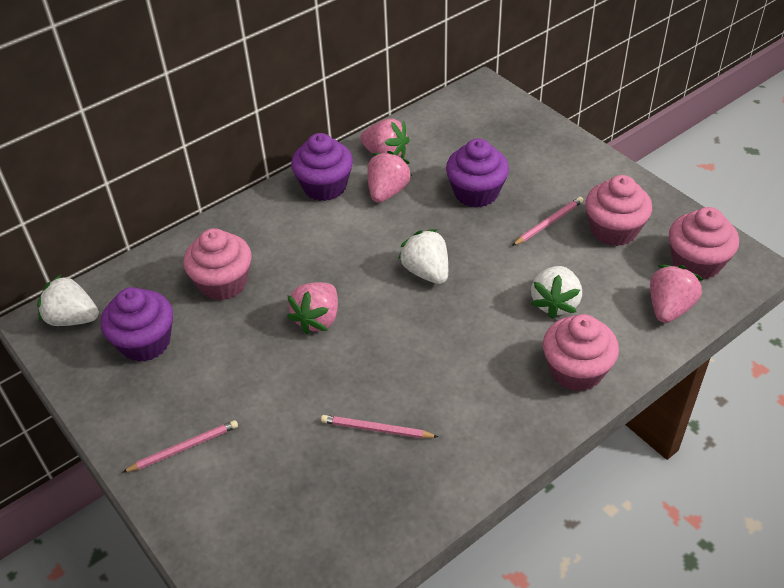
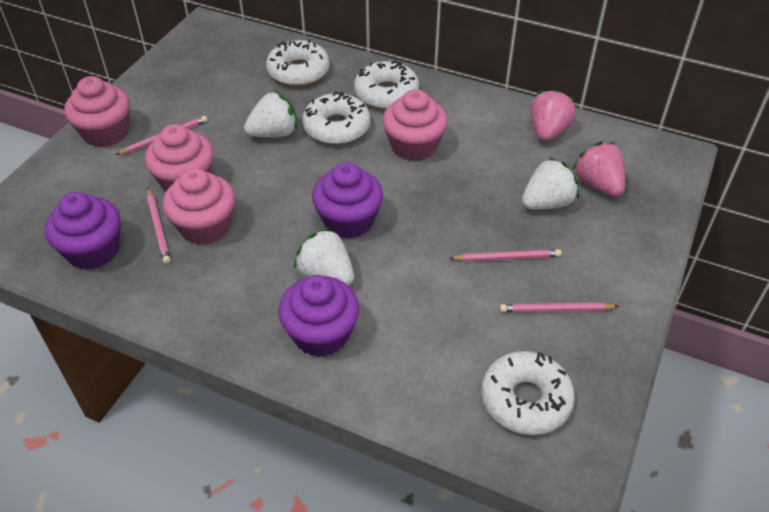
pink pencil: [122,420,238,473] [321,415,438,439] [512,197,583,246] = 3 -> [116,116,207,155] [147,188,171,264] [449,249,561,261] [500,302,619,312] = 4
pink strawberry: [287,282,338,334] [360,118,410,158] [367,151,412,203] [650,265,704,323] = 4 -> [530,88,577,141] [572,141,625,197] = 2
white donut: none = 0 -> [266,39,330,86] [302,91,371,145] [354,60,419,109] [482,351,575,435] = 4

